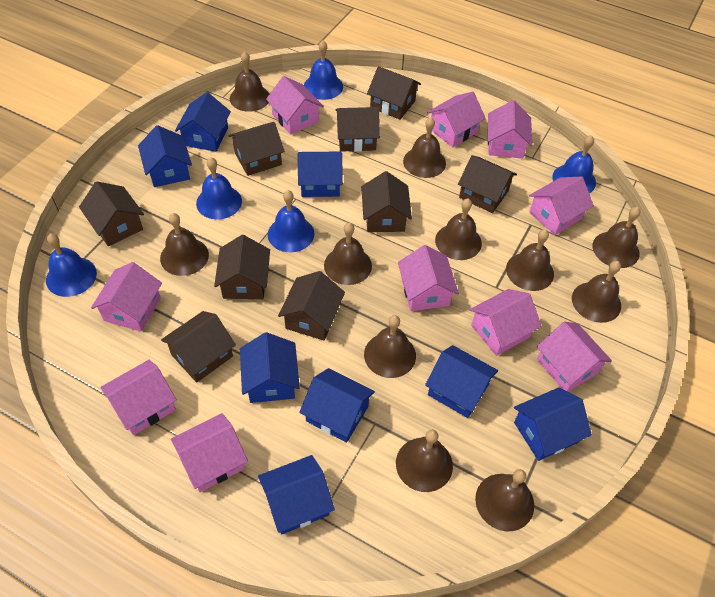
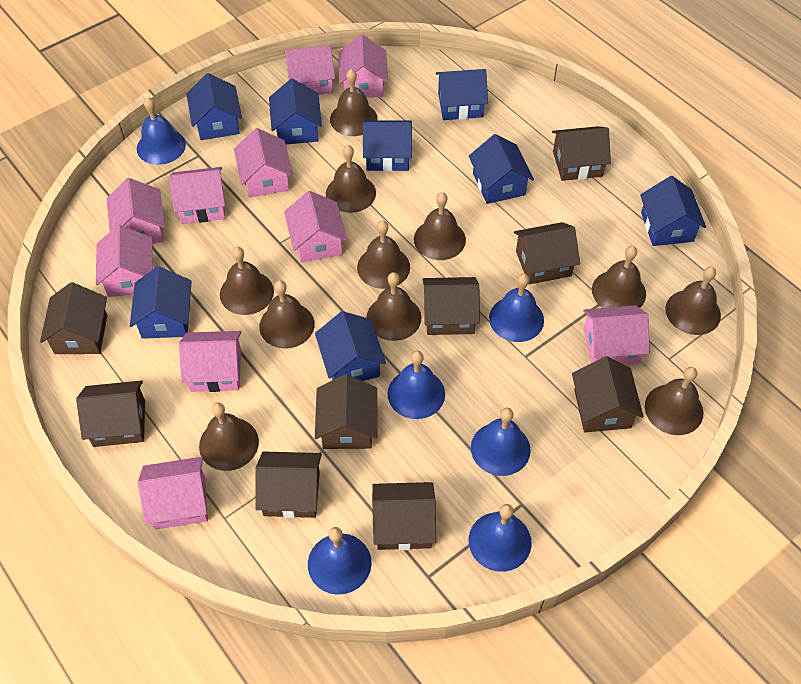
blue bell: [46,233,97,297] [196,157,242,219] [268,190,314,252] [304,40,343,100] [552,135,596,193] = 5 -> [137,97,186,165] [308,527,372,595] [387,351,445,419] [469,504,532,572] [471,407,531,476] [489,274,544,342] = 6

